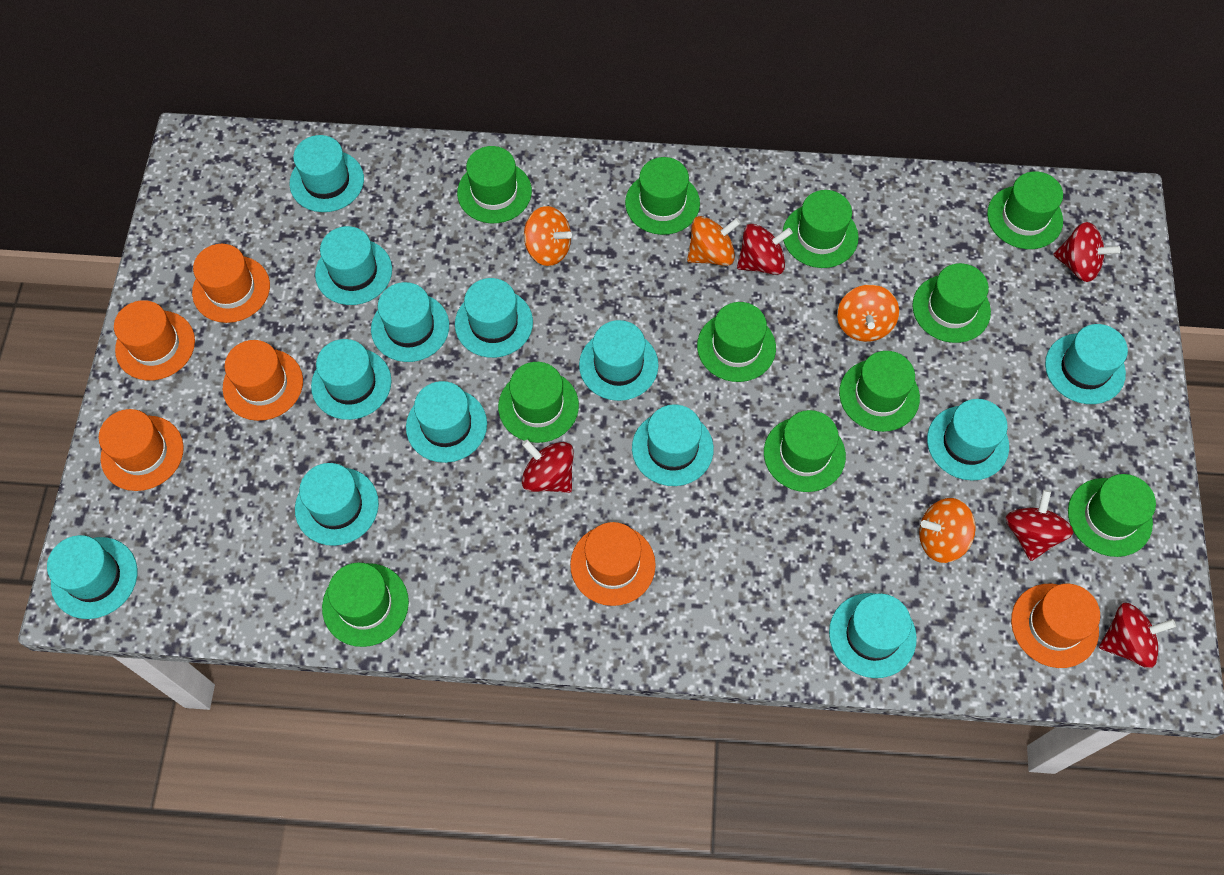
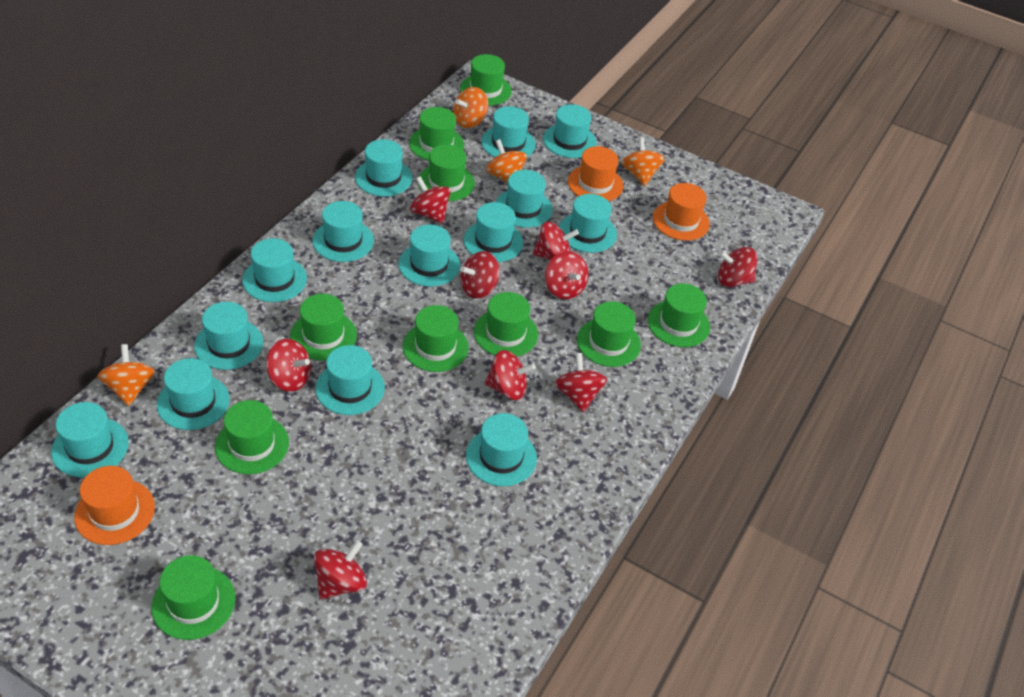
green hat: [322,563,409,647] [457,146,532,223] [498,362,579,443] [625,157,700,235] [697,302,776,382] [764,410,846,492] [783,190,859,268] [839,351,920,432] [912,263,991,343] [987,171,1063,249] [1068,474,1156,557] = 11 -> [152,555,235,640] [215,400,289,474] [290,294,357,361] [403,305,469,372] [409,107,464,161] [418,144,475,201] [460,54,512,106] [474,292,538,357] [577,301,641,367] [648,283,710,347] = 10
orange hat: [99,409,184,491] [114,300,195,380] [192,244,270,323] [223,340,303,421] [570,522,656,606] [1011,584,1100,668] = 6 -> [74,466,155,545] [568,146,624,201] [653,183,710,241] = 3
red spinning top: [522,440,574,493] [737,224,793,275] [1006,490,1073,561] [1053,222,1121,282] [1099,603,1176,668] = 5 -> [266,339,311,392] [314,540,367,599] [410,176,451,224] [460,251,500,299] [485,350,536,400] [533,221,579,260] [545,251,589,299] [555,353,607,412] [718,247,757,287] = 9
turquoise hat: [47,535,137,619] [290,135,364,212] [295,463,379,546] [311,339,391,420] [315,226,392,305] [371,282,449,362] [406,381,487,463] [455,278,533,358] [579,320,659,401] [632,404,714,486] [829,593,917,678] [927,399,1009,481] [1045,324,1128,404] = 13 -> [51,402,129,478] [157,358,230,430] [194,302,263,370] [242,238,307,302] [313,201,374,262] [315,345,385,415] [355,139,413,196] [398,225,460,287] [464,202,523,262] [466,413,537,486] [481,106,536,157] [496,170,553,228] [543,104,597,158] [559,194,617,253] = 14

